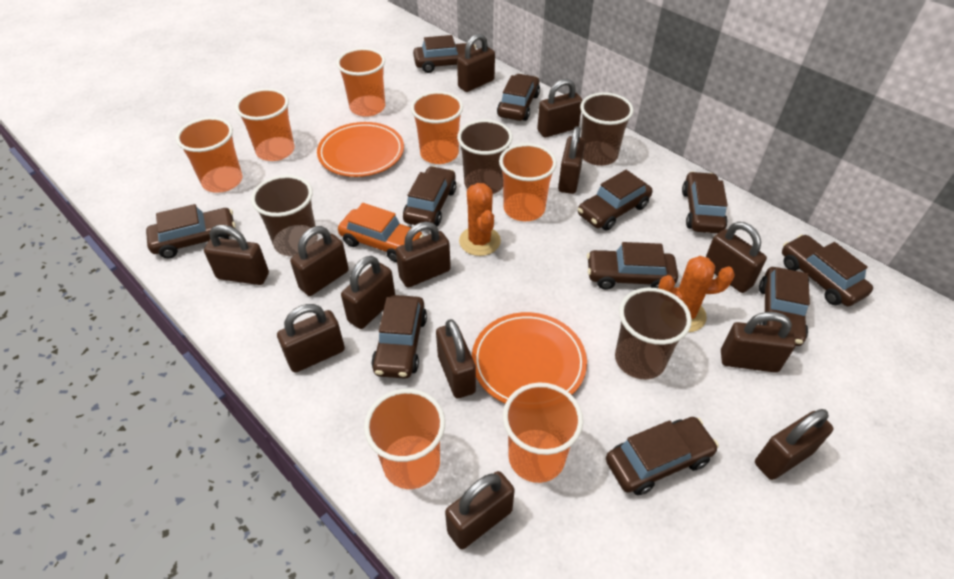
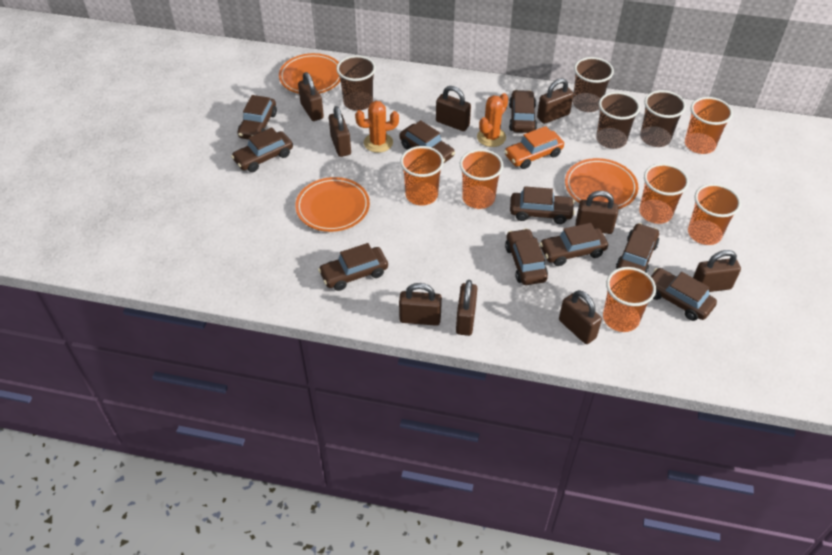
brown car: [146,204,236,258] [371,295,427,379] [403,166,456,226] [413,35,476,73] [497,74,540,121] [578,170,652,230] [587,242,678,290] [606,417,719,495] [682,171,728,234] [759,267,810,346] [782,234,873,306] = 11 -> [231,127,293,172] [237,95,277,139] [318,243,388,291] [399,120,455,163] [505,228,548,285] [509,90,537,133] [510,186,575,224] [540,223,608,266] [616,223,659,273] [651,268,717,321] = 10
brown padlock: [204,225,269,285] [277,304,345,373] [290,226,349,296] [341,256,395,329] [395,222,451,287] [436,319,476,398] [445,471,515,549] [457,34,495,92] [537,79,583,137] [558,126,585,194] [706,222,767,293] [721,312,796,373] [755,409,833,480] = 13 -> [298,72,324,121] [329,106,351,157] [399,283,442,326] [436,86,471,131] [456,280,477,336] [537,78,573,124] [559,290,602,344] [575,191,618,234] [693,250,741,292] = 9
orange cup: [176,117,243,193] [235,88,295,161] [336,48,385,117] [364,389,445,489] [411,91,463,164] [499,143,557,221] [503,382,583,483] = 7 -> [400,146,444,206] [460,149,503,209] [603,267,656,332] [639,163,689,224] [685,97,733,154] [688,184,741,245] = 6
orange plate: [317,122,404,177] [472,312,587,403] = 2 -> [279,53,340,94] [295,177,370,232] [565,158,638,209] = 3

